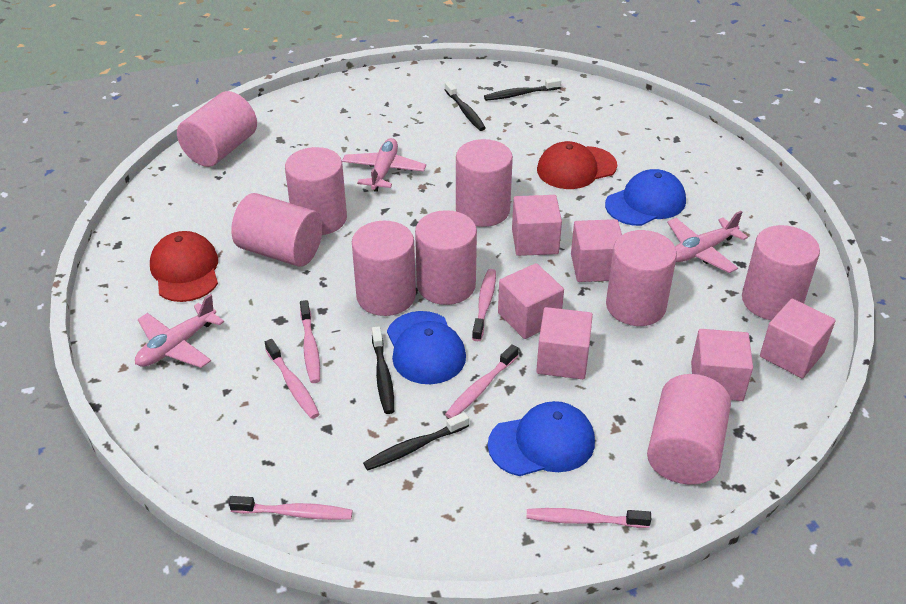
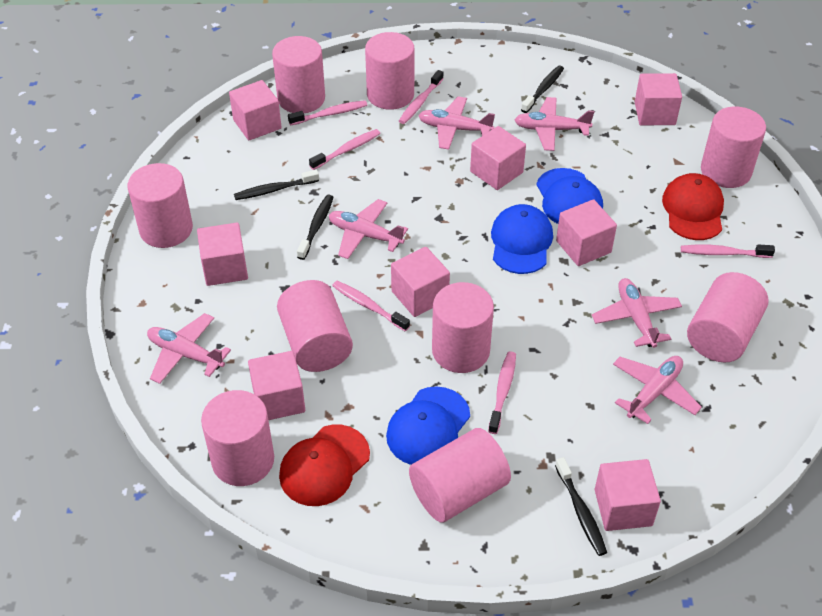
pink cube: [498,263,564,339] [512,195,562,256] [536,307,593,379] [571,219,622,282] [691,329,753,401] [760,299,836,378] = 6 -> [197,223,248,286] [229,80,282,140] [248,351,305,420] [391,247,450,317] [470,126,526,190] [556,199,617,266] [595,459,661,531] [635,73,682,125] = 8
pink plane: [135,294,224,368] [342,138,426,192] [667,211,748,273] = 3 -> [147,313,231,384] [329,199,408,259] [418,96,495,150] [515,97,594,151] [592,278,682,348] [613,356,702,424] = 6

